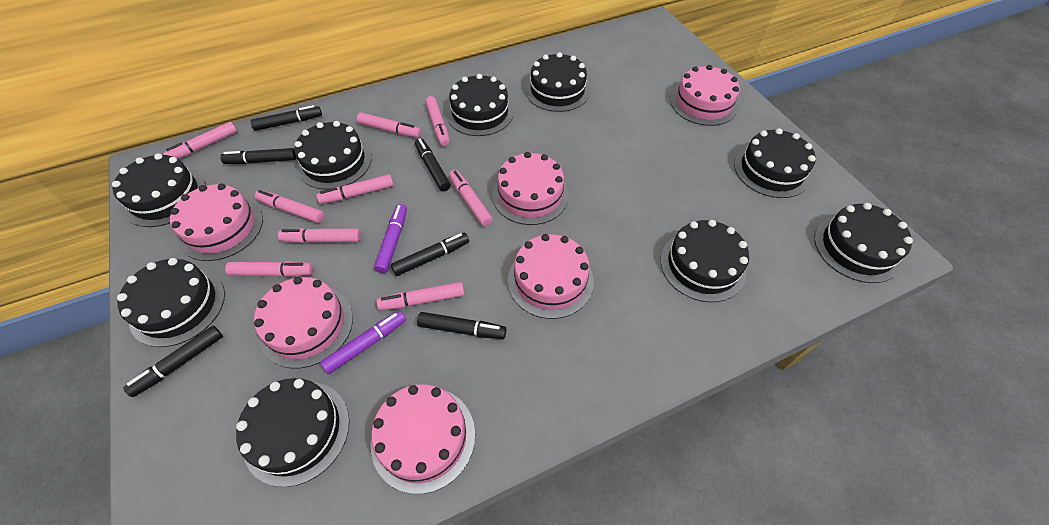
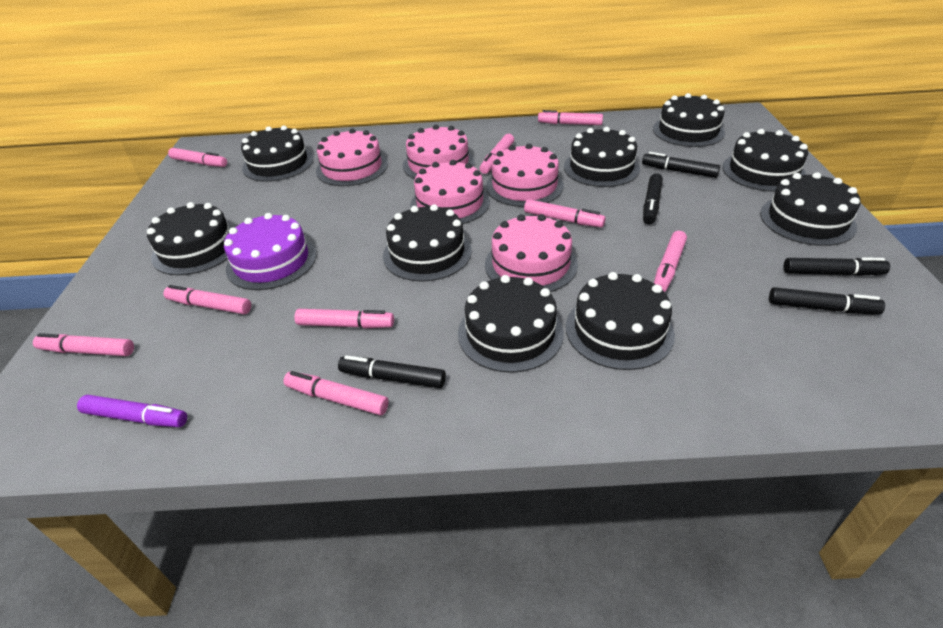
black marker: [123,326,223,397] [220,148,297,164] [250,105,322,131] [391,232,469,276] [415,138,451,191] [417,312,506,339] = 6 -> [338,355,446,388] [642,152,720,178] [643,173,663,224] [769,287,885,314] [784,257,890,276] = 5
pink cake: [170,184,263,261] [254,277,353,368] [371,384,475,494] [492,152,569,225] [508,234,594,319] [670,65,740,126] = 6 -> [316,128,388,186] [403,125,475,179] [410,160,490,224] [485,214,578,292] [486,144,564,207] = 5
purple cake: none = 0 -> [224,213,317,290] = 1
purple marker: [320,311,406,374] [374,204,407,273] = 2 -> [77,395,187,427] = 1

